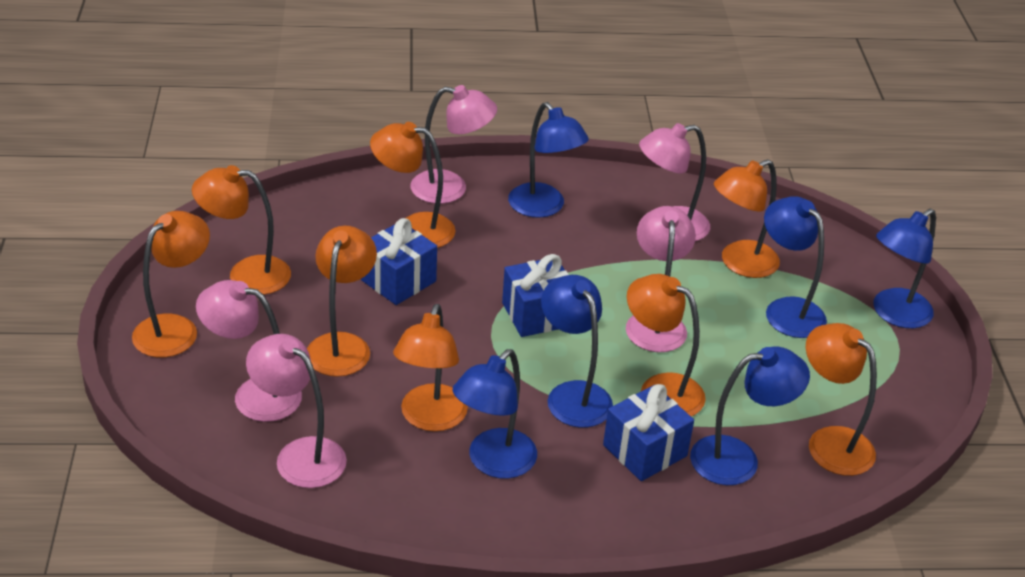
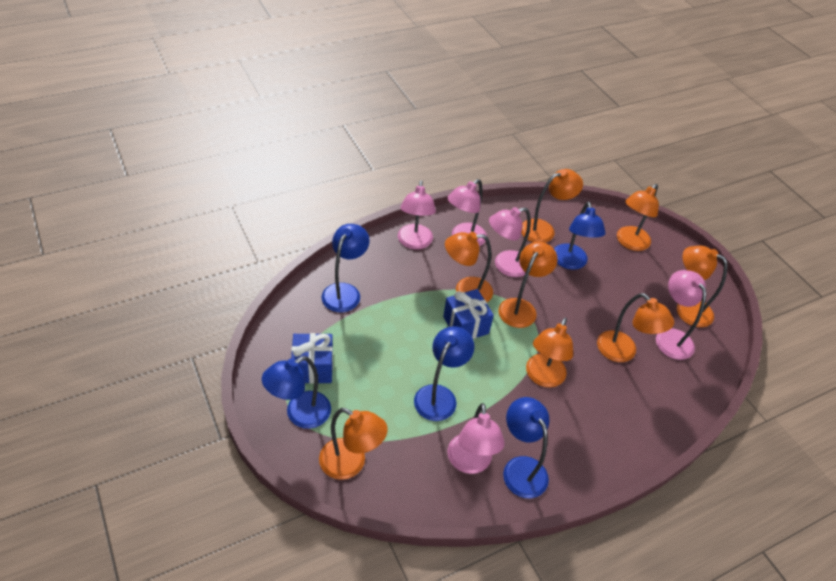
blue gift: [361,218,437,305] [502,254,569,337] [603,384,694,481] = 3 -> [291,333,333,384] [443,289,494,339] = 2
blue lamp: [452,349,537,479] [508,102,589,218] [541,275,613,428] [690,347,810,485] [764,197,827,338] [873,209,936,328] = 6 -> [262,356,331,429] [322,224,370,312] [414,326,474,421] [503,397,549,498] [554,202,606,270] = 5

